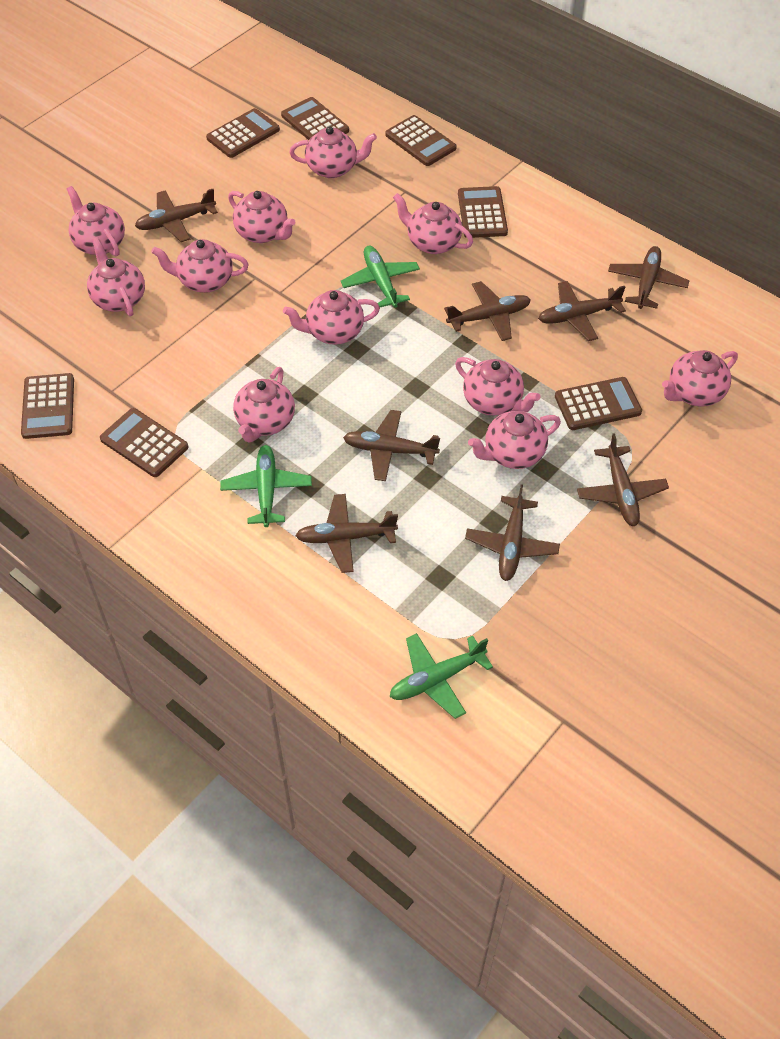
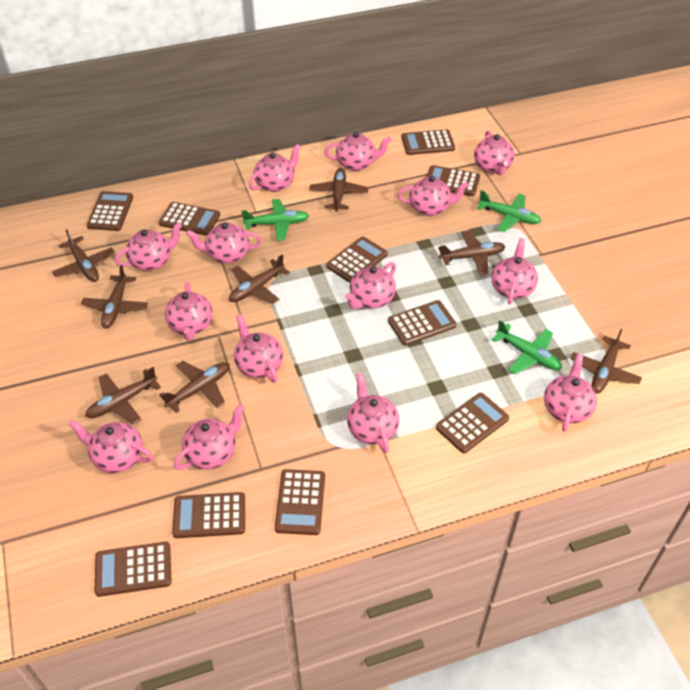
brown calculator: [21,373,74,439] [100,408,188,477] [206,108,280,158] [281,97,349,140] [385,115,457,166] [458,186,508,238] [555,377,642,430] = 7 -> [87,191,133,231] [95,542,172,597] [159,202,220,236] [172,492,245,538] [275,469,325,535] [326,237,388,283] [388,300,456,346] [401,129,455,155] [427,165,480,196] [436,393,509,453] = 10
pink teapot: [67,186,125,257] [87,237,145,316] [151,239,249,293] [228,191,296,243] [233,367,295,442] [283,290,380,345] [289,126,377,178] [393,193,473,254] [455,357,540,416] [468,411,561,469] [662,350,738,406] = 11 -> [69,420,153,473] [115,222,182,271] [165,282,213,341] [174,404,245,470] [186,222,262,264] [234,314,283,383] [249,144,301,192] [324,132,391,171] [345,262,396,309] [347,373,399,453] [397,176,469,216] [474,130,514,175] [491,238,538,304] [544,353,597,432] = 14

